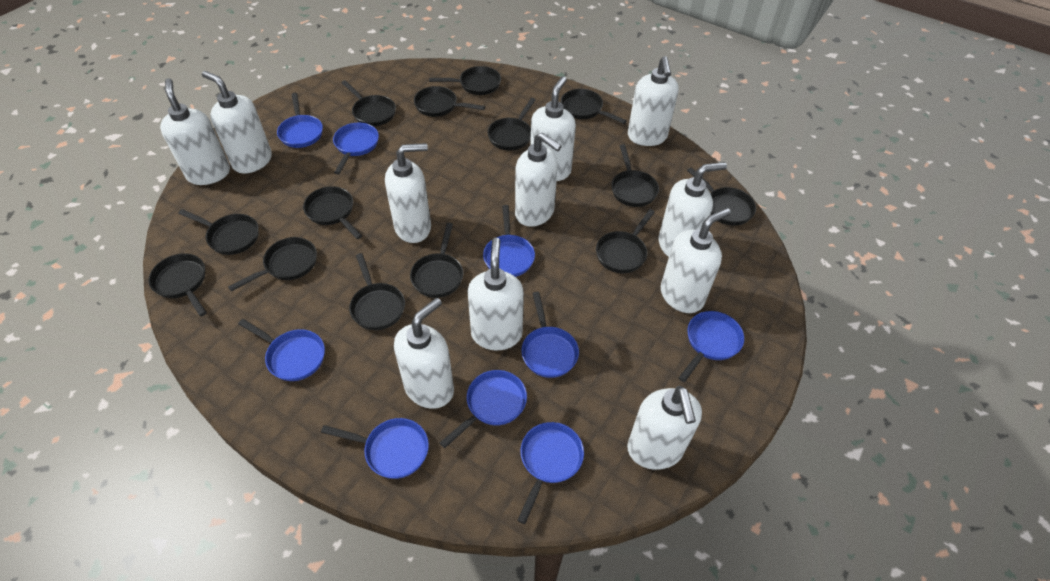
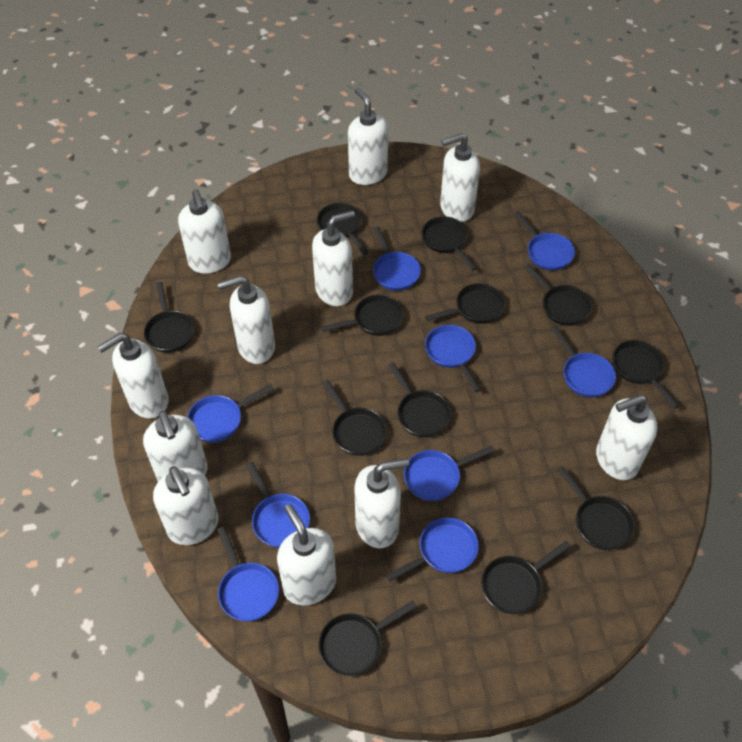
black pan: [148,253,207,317] [178,209,259,255] [228,237,317,291] [303,186,362,239] [341,80,396,126] [349,253,405,330] [410,223,463,298] [414,86,485,117] [429,66,501,95] [487,98,536,151] [561,89,627,124] [596,209,655,273] [611,144,659,207] [687,168,756,226] = 14 -> [144,282,194,353] [317,203,369,255] [318,600,417,676] [321,295,404,336] [323,380,387,456] [388,363,451,438] [421,216,477,271] [425,283,505,324] [481,541,571,614] [524,264,592,326] [557,466,635,550] [612,340,679,409] = 12

